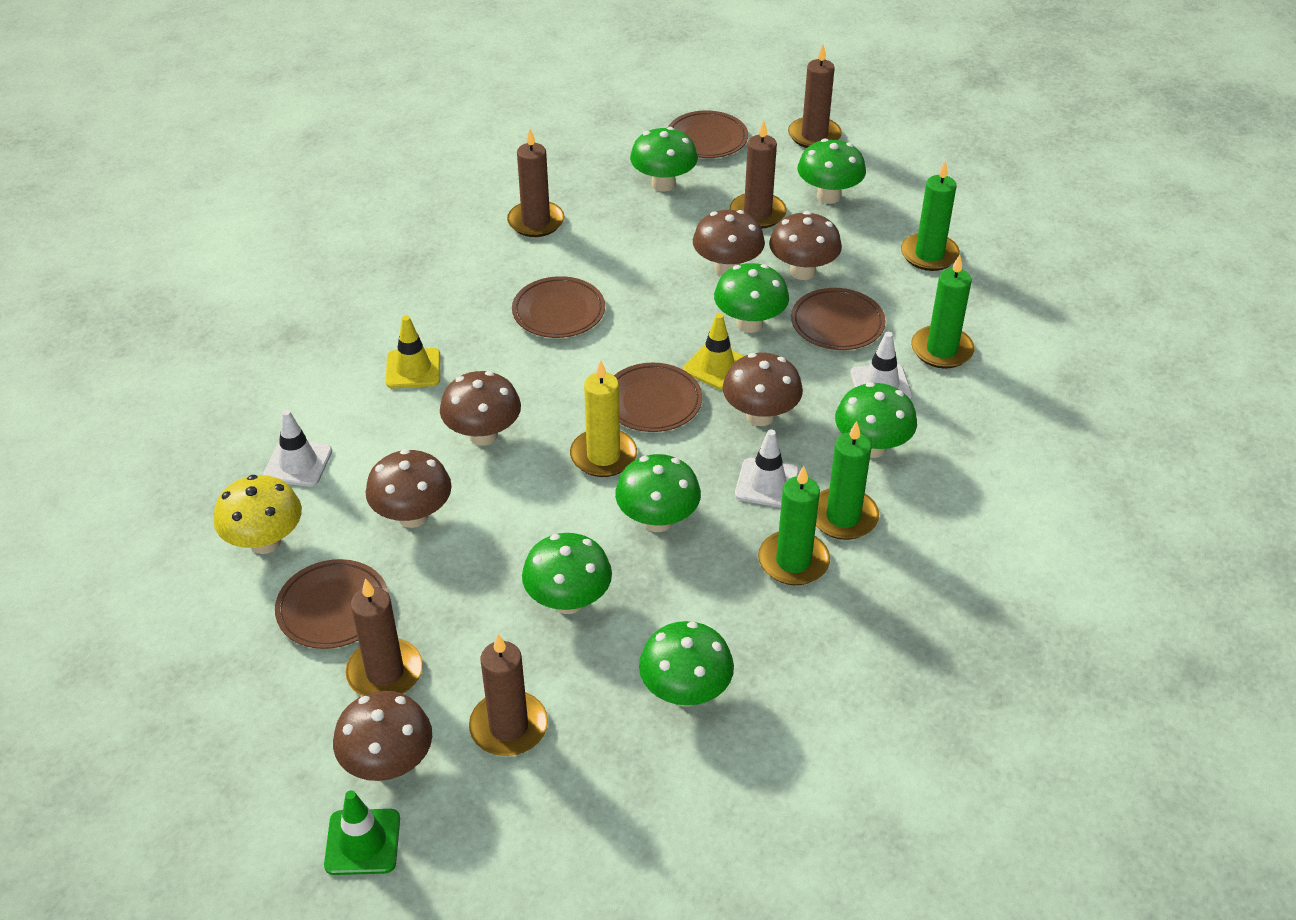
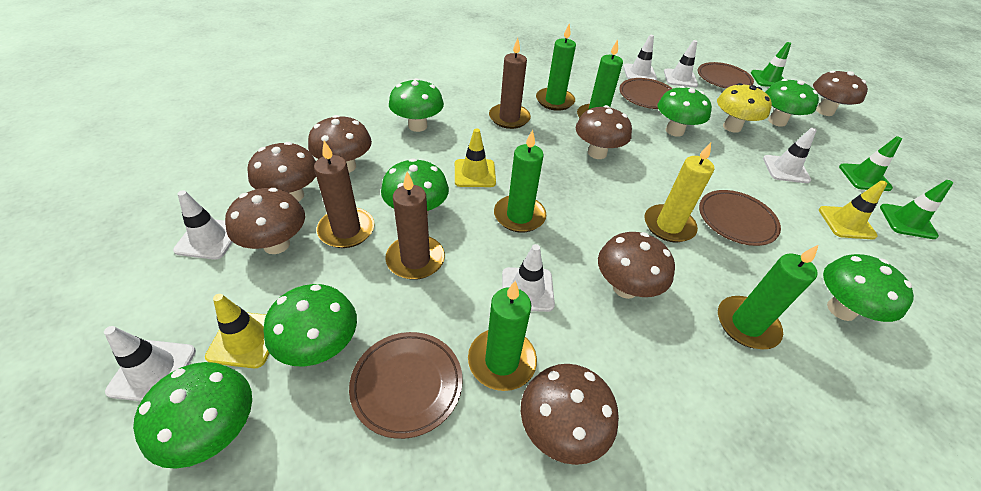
brown candle: [346,578,423,696] [469,634,548,756] [507,129,564,237] [730,120,787,229] [788,45,842,148] = 5 -> [314,141,374,248] [385,172,445,280] [489,38,531,129] = 3
brown mushroom: [333,691,432,781] [366,449,452,528] [440,371,521,446] [693,210,765,276] [723,353,803,426] [769,211,842,280] = 6 -> [225,188,305,254] [247,142,316,202] [308,115,372,173] [521,364,619,465] [576,105,632,159] [598,232,675,299] [813,70,868,116] = 7
brown plate: [275,559,388,649] [512,276,605,338] [614,363,702,432] [668,111,748,158] [791,288,886,350] = 5 -> [349,332,463,439] [619,78,673,109] [698,62,754,89] [699,190,781,246] = 4
green candle: [758,466,830,585] [816,421,879,540] [901,160,960,271] [911,255,975,369] = 4 -> [468,281,537,391] [494,130,546,233] [536,24,576,111] [577,39,623,118] [718,245,818,349] = 5
green traffic cone: [324,790,400,875] = 1 -> [751,42,791,87] [839,136,902,191] [880,180,953,239] = 3
white traffic cone: [263,410,332,487] [735,430,799,508] [850,332,912,400] = 3 -> [104,326,196,401] [173,190,232,259] [502,244,555,312] [623,35,657,80] [664,40,698,87] [763,128,817,183] = 6
yellow traffic cone: [386,316,440,389] [683,313,744,390] = 2 -> [205,294,270,368] [455,128,496,187] [819,180,887,239] = 3

